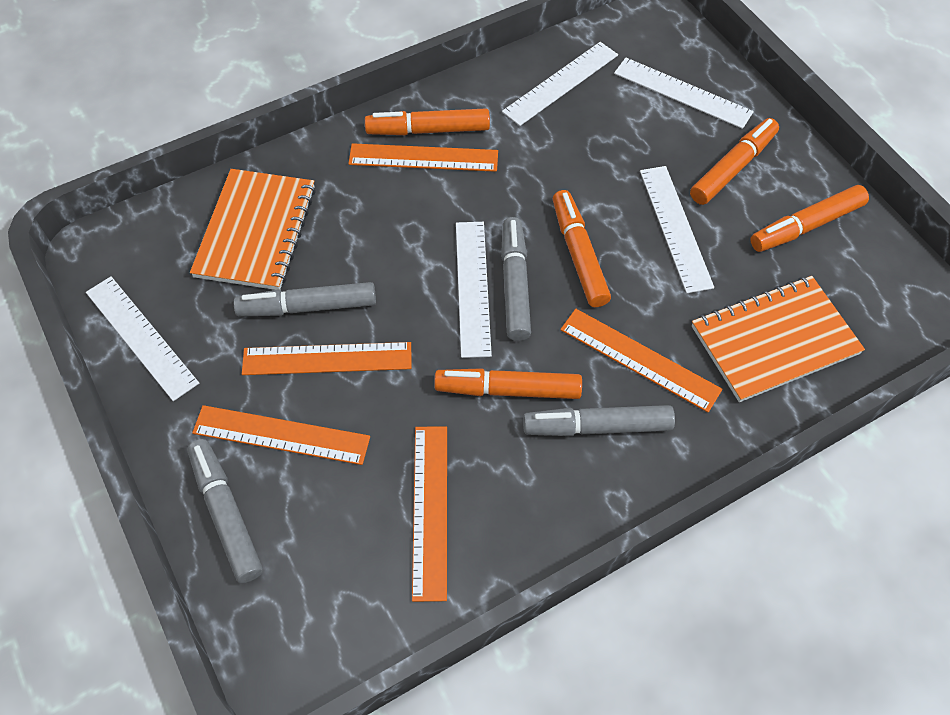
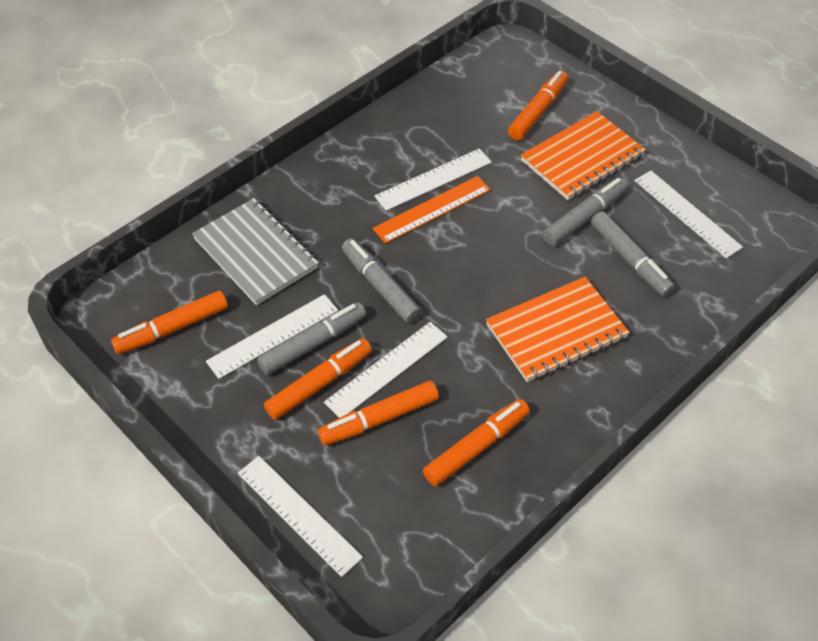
grey notebook: none = 0 -> [192,198,319,305] = 1
orange ruler: [192,405,370,465] [242,342,412,375] [348,143,498,172] [412,426,447,602] [560,309,723,412] = 5 -> [373,176,491,244] = 1

